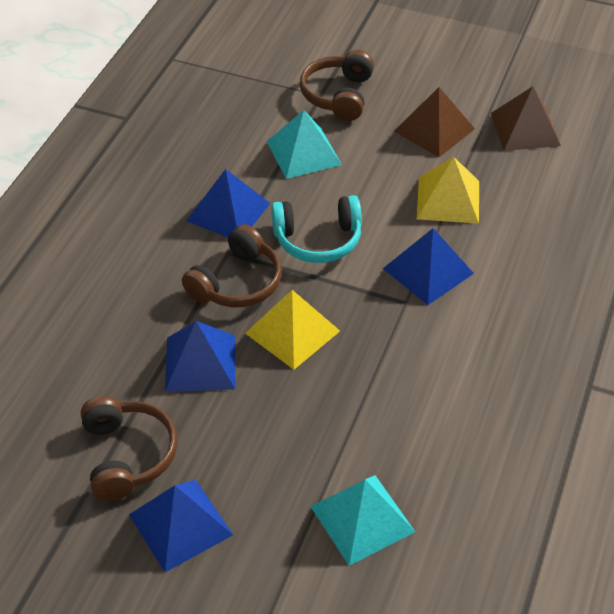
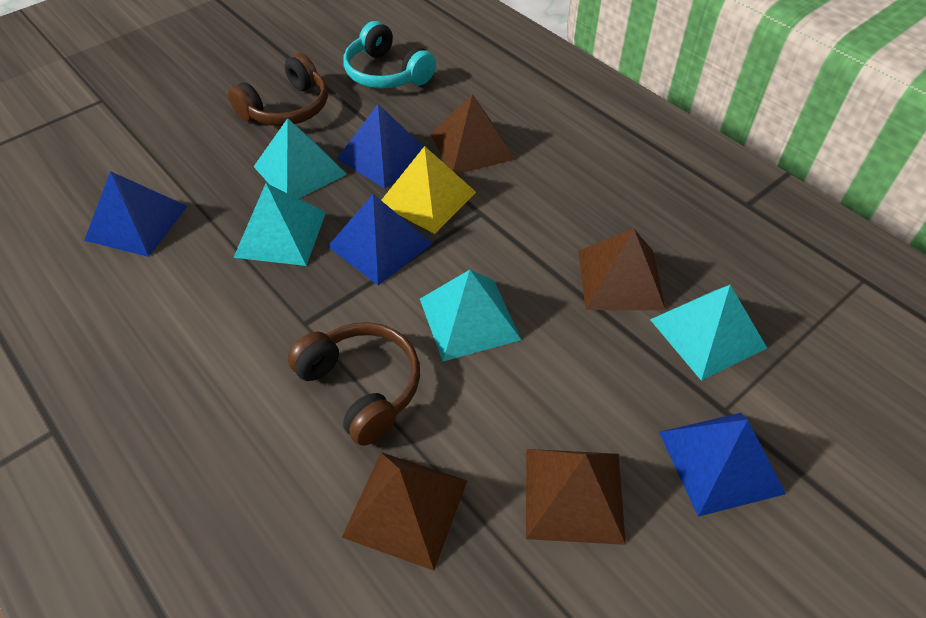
brown headphones: [81,396,177,501] [182,224,282,307] [300,50,374,121] = 3 -> [228,53,328,126] [288,322,420,446] = 2
brown pyramid: [394,87,475,157] [491,86,561,151] = 2 -> [342,452,467,571] [430,94,515,174] [526,449,626,545] [578,229,665,310] = 4
turquoise pyramid: [267,110,342,179] [310,475,415,566] = 2 -> [233,183,326,266] [253,118,347,199] [420,270,521,361] [650,285,767,381] = 4
yellow pyramid: [245,290,340,370] [417,157,479,224] = 2 -> [381,146,476,234] = 1

